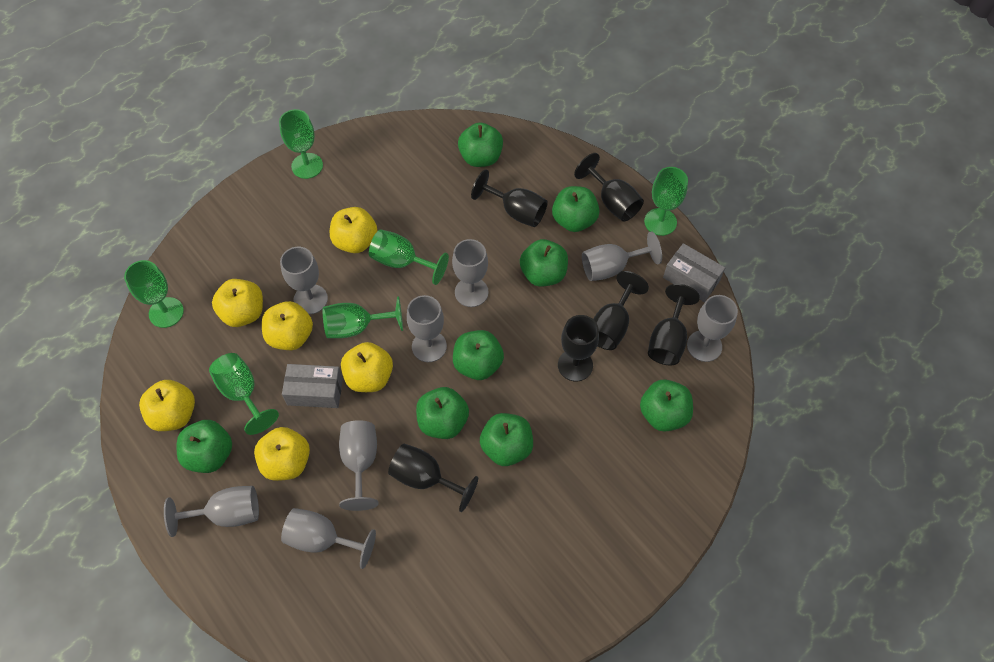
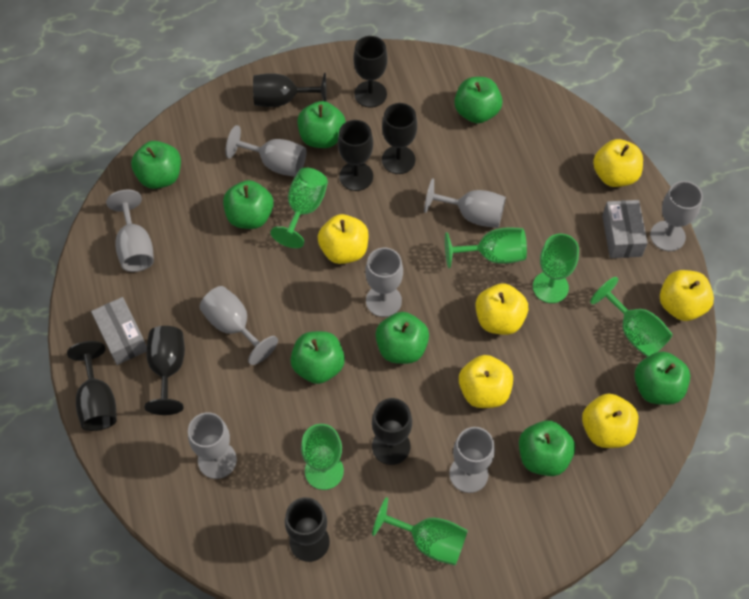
black goblet: [388,444,478,512] [471,169,548,227] [558,315,599,381] [574,153,644,222] [593,271,649,350] [648,284,700,365] = 6 -> [67,341,117,431] [144,326,185,415] [253,73,327,107] [285,497,330,562] [338,120,373,191] [354,36,388,108] [372,398,412,465] [382,103,417,174] = 8

